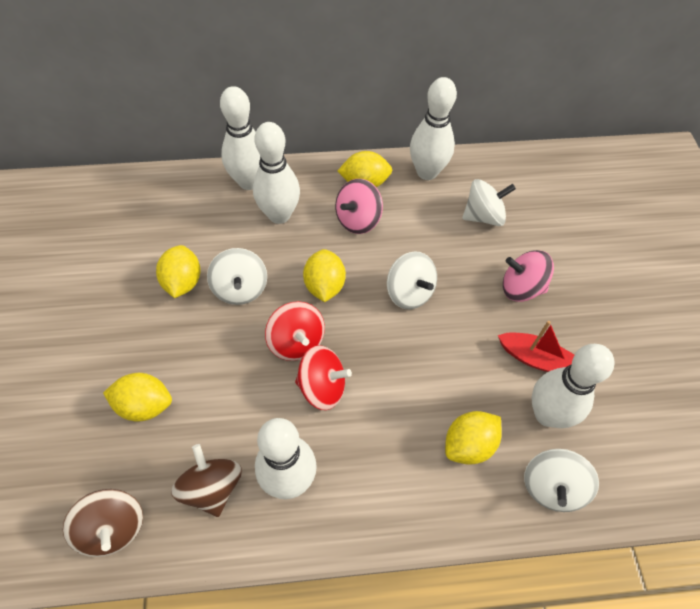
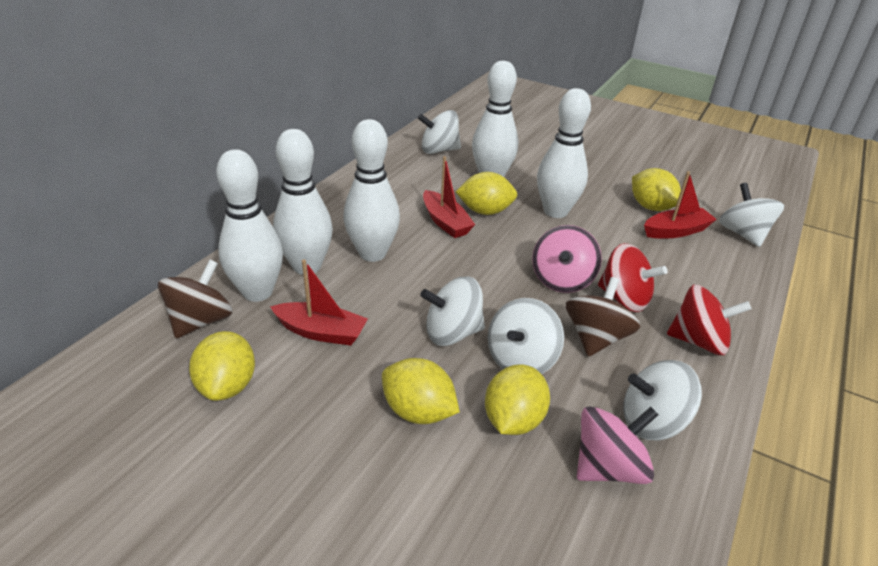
red boat: [498,321,575,372] = 1 -> [270,259,368,345] [423,156,475,238] [644,171,717,239] = 3
white spinning top: [207,248,267,305] [387,251,437,309] [462,179,516,226] [524,449,599,512] = 4 -> [417,110,461,154] [420,276,485,346] [488,298,564,374] [623,360,702,440] [719,183,784,247] = 5

